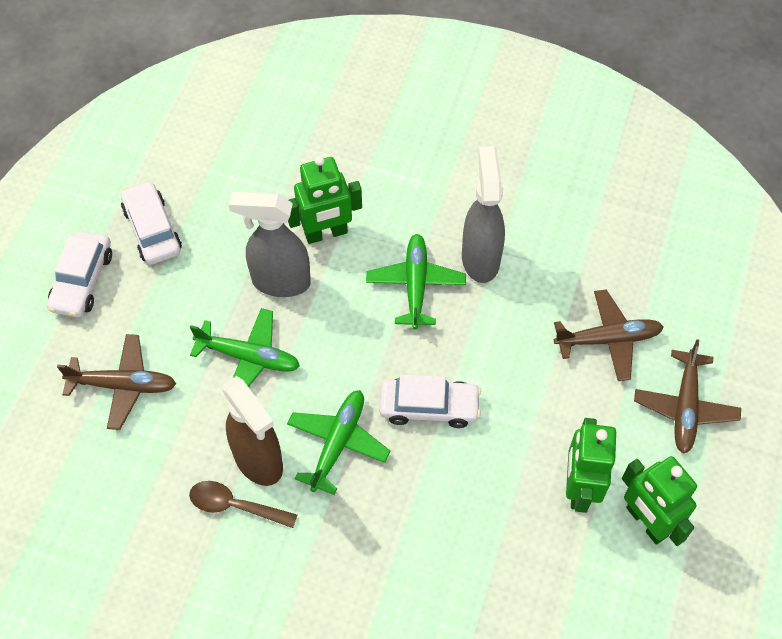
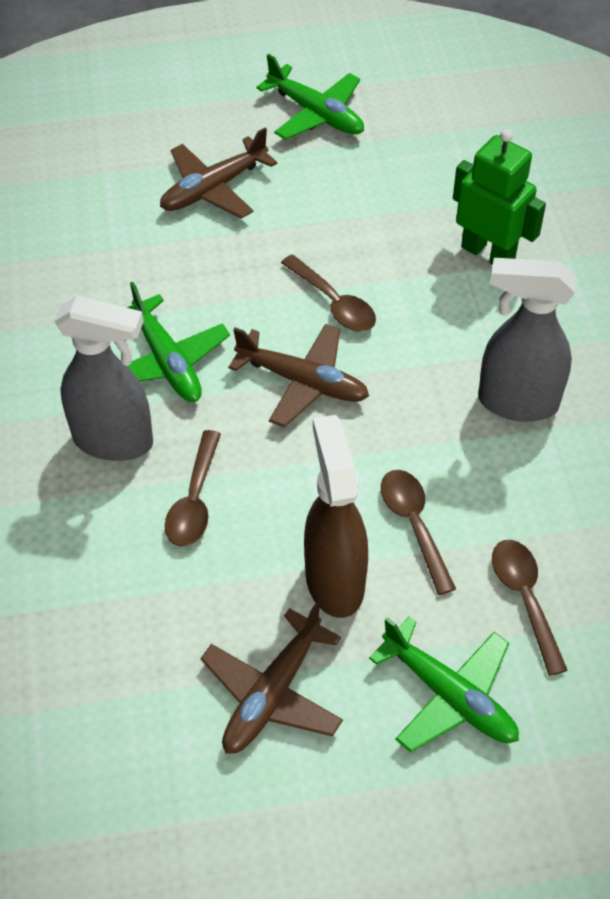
brown spoon: [189,481,297,528] = 1 -> [165,430,221,546] [281,254,376,332] [381,470,456,595] [492,540,568,676] = 4
green robot: [288,156,362,244] [566,418,616,513] [622,456,697,546] = 3 -> [453,129,546,265] = 1
white car: [47,231,112,317] [121,180,182,265] [379,374,481,428] = 3 -> none = 0

